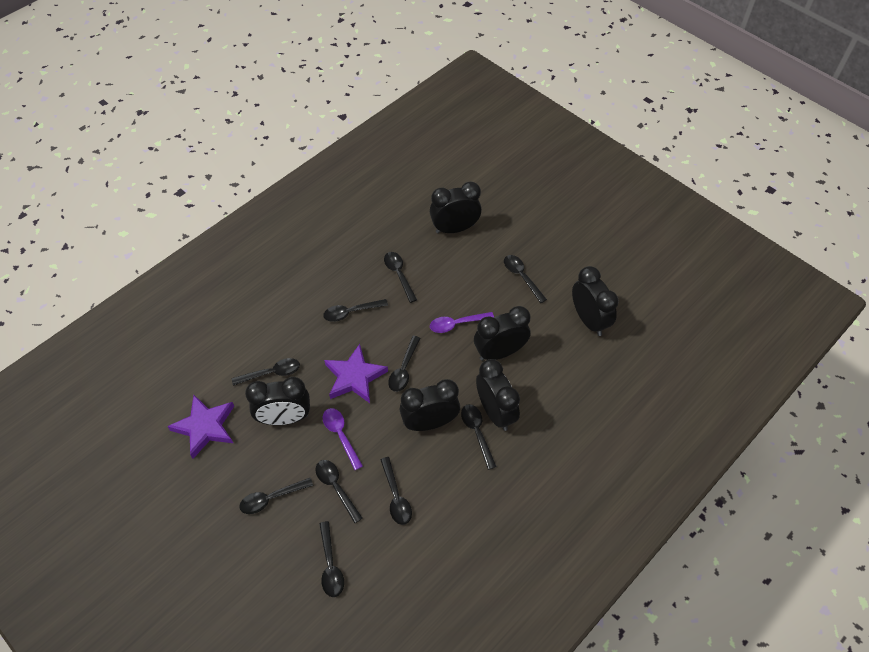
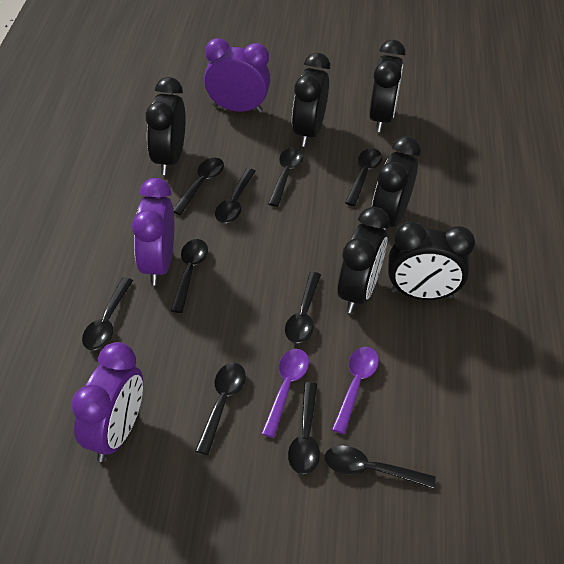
purple clock: none = 0 -> [71,342,143,462] [132,178,174,286] [204,38,270,113] = 3
purple star: [167,395,234,459] [324,344,388,403] = 2 -> none = 0

